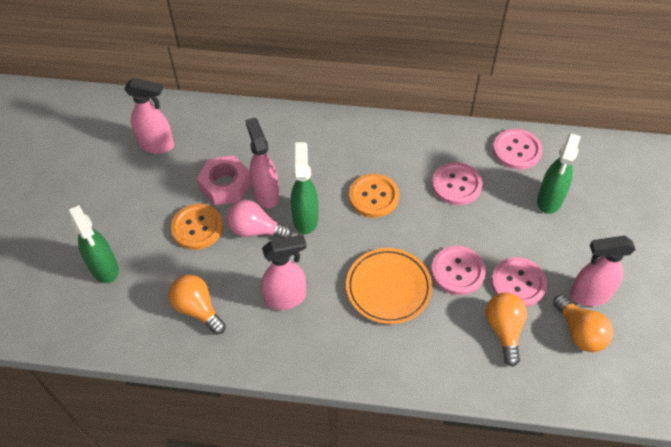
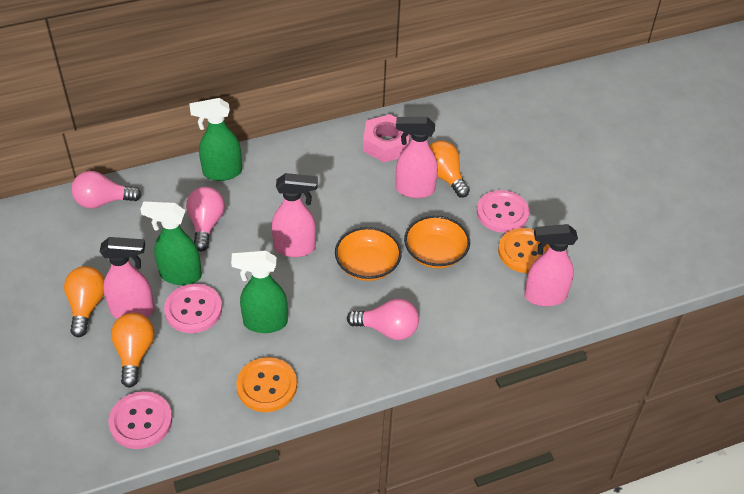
orange bowl: none = 0 -> [335,227,402,281] [404,215,470,269] = 2
orange plate: [346,248,432,324] = 1 -> none = 0
pink button: [431,246,486,295] [432,162,482,205] [491,257,547,307] [493,129,542,170] = 4 -> [109,391,172,449] [164,284,222,333] [477,190,529,233] = 3
pink light bulb: [227,200,292,238] = 1 -> [71,171,142,209] [186,187,225,251] [347,299,419,340] = 3

